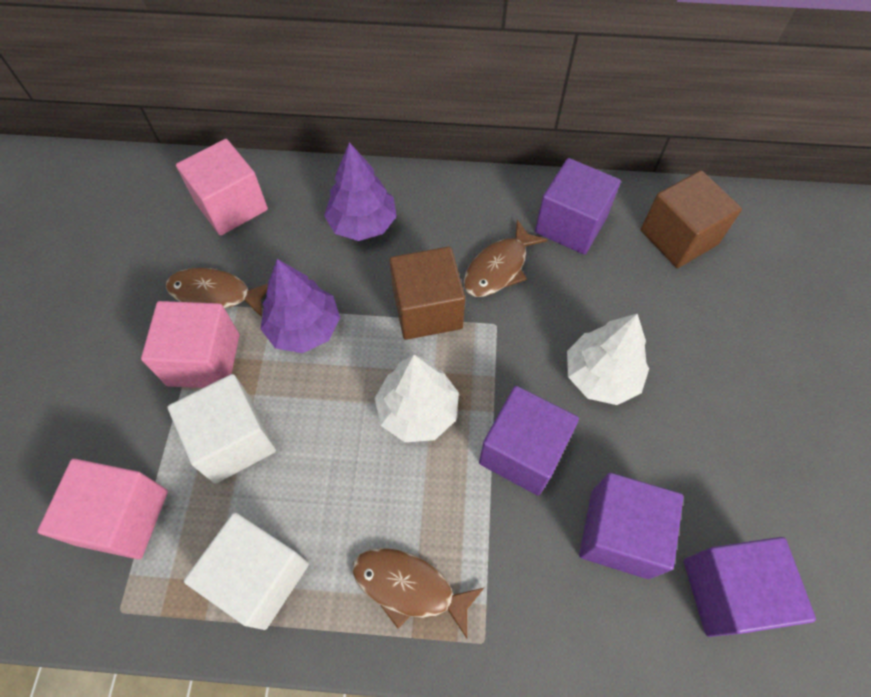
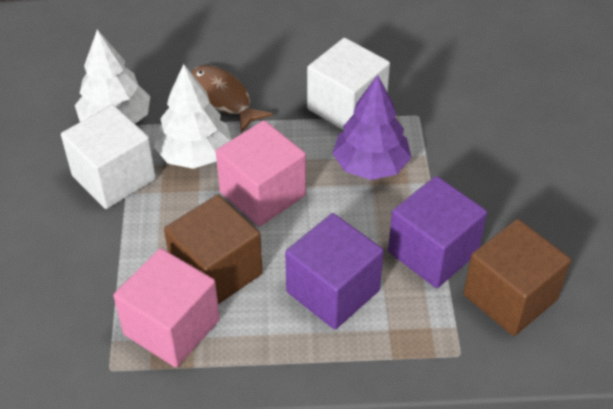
brown fish: [166,268,268,317] [352,548,485,638] [463,220,548,297] = 3 -> [191,65,273,133] = 1
pink cube: [37,459,168,559] [141,301,240,388] [176,139,268,235] = 3 -> [113,248,220,368] [216,120,306,226] = 2
purple cube: [479,386,579,496] [535,158,621,255] [579,473,683,579] [683,537,816,637] = 4 -> [285,213,384,330] [388,176,487,288] = 2
purple tree: [260,259,340,353] [324,142,397,241] = 2 -> [332,75,411,180] = 1

